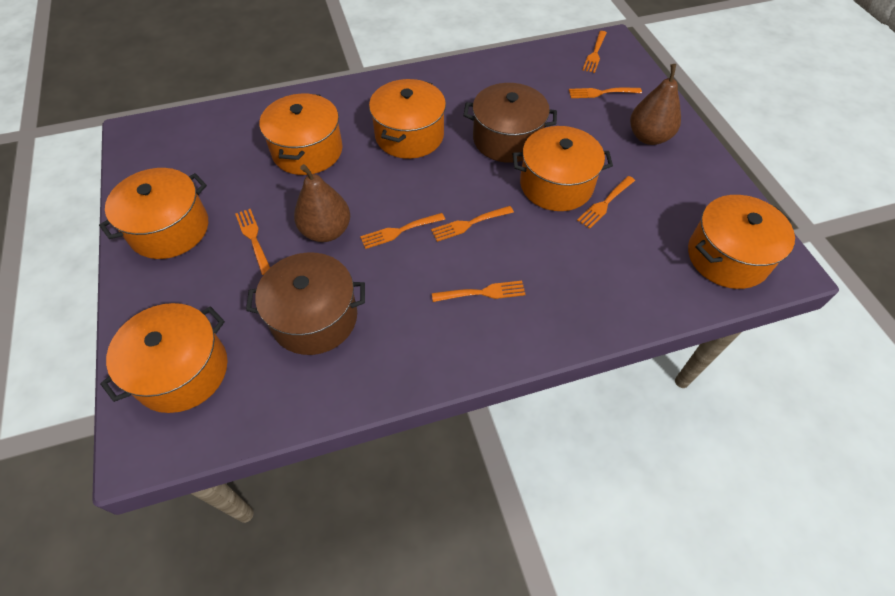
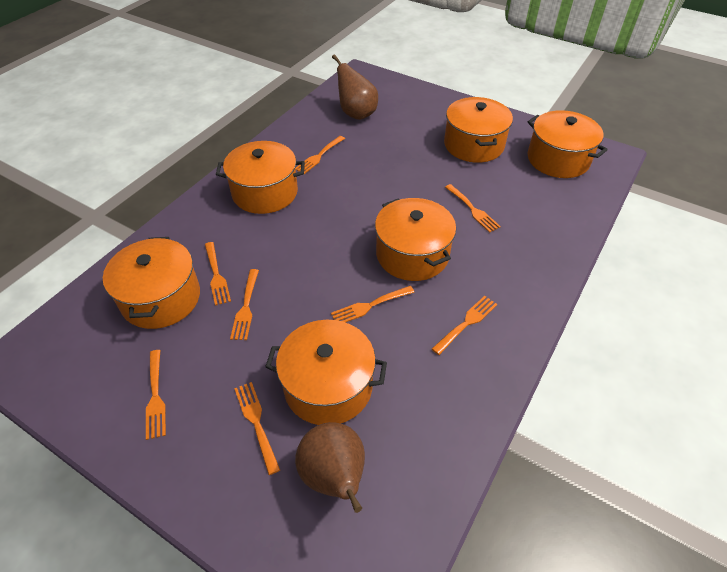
brown pot: [246,253,365,355] [463,83,557,163] = 2 -> none = 0
orange fork: [235,209,270,275] [360,213,445,249] [431,206,514,242] [432,281,526,302] [569,88,642,98] [577,176,635,229] [583,31,607,73] = 7 -> [146,350,166,440] [205,242,231,306] [230,269,259,340] [234,382,280,475] [295,136,345,174] [331,286,414,322] [432,296,497,355] [445,184,501,233] = 8

